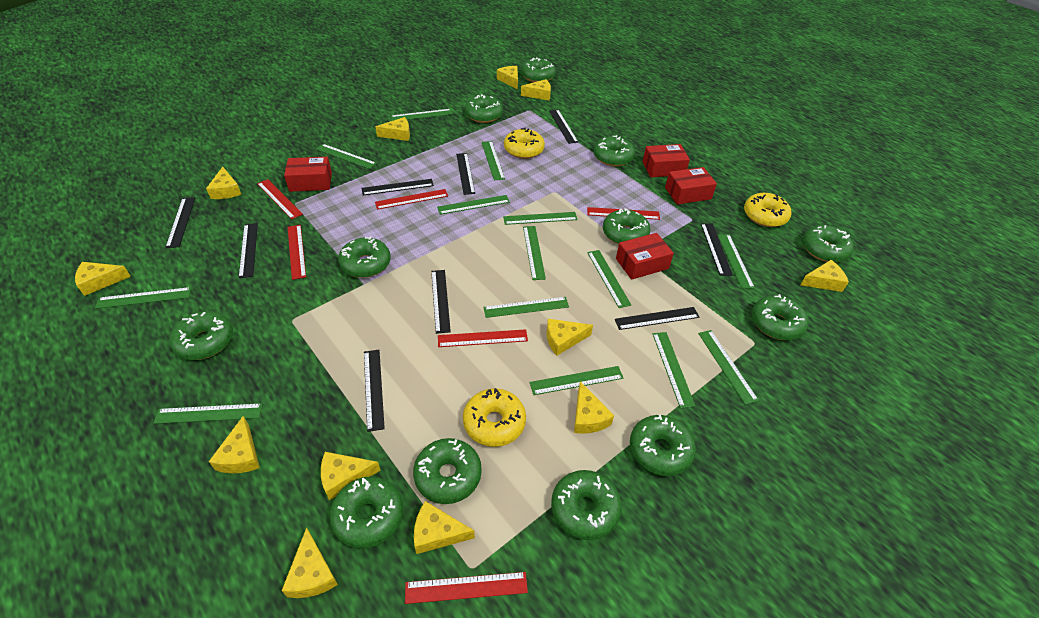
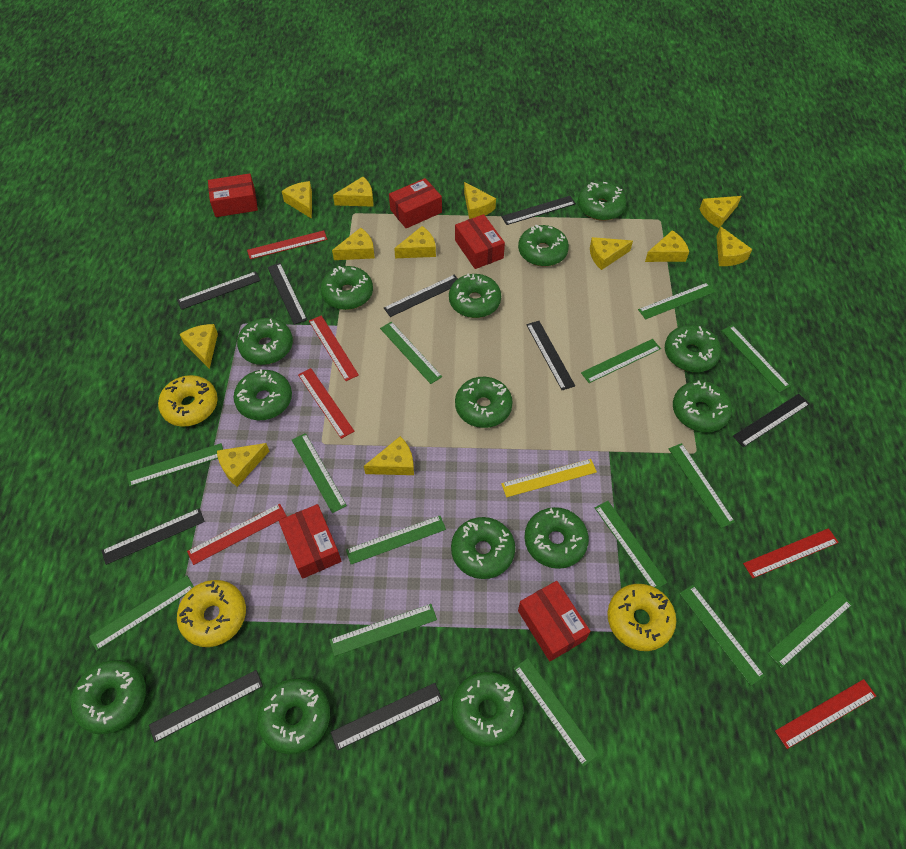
green donut: [169,311,233,360] [329,476,403,549] [338,236,391,278] [413,438,482,504] [465,94,503,123] [521,57,556,82] [551,470,622,540] [594,135,635,166] [603,208,650,244] [630,415,696,476] [752,294,808,340] [802,225,854,262] = 12 -> [71,660,146,734] [234,369,292,420] [237,318,293,365] [257,678,330,755] [321,266,373,310] [449,273,501,318] [451,517,515,579] [452,671,523,747] [455,377,513,428] [518,225,569,267] [524,507,589,569] [578,182,627,221] [665,325,721,372] [673,380,732,432] = 14
red box: [284,157,332,192] [616,233,674,280] [643,144,690,177] [665,167,717,204] = 4 -> [208,173,258,217] [279,504,341,579] [389,178,442,229] [455,214,505,269] [518,581,591,661] = 5
yellow ruler: none = 0 -> [501,459,597,497] = 1

